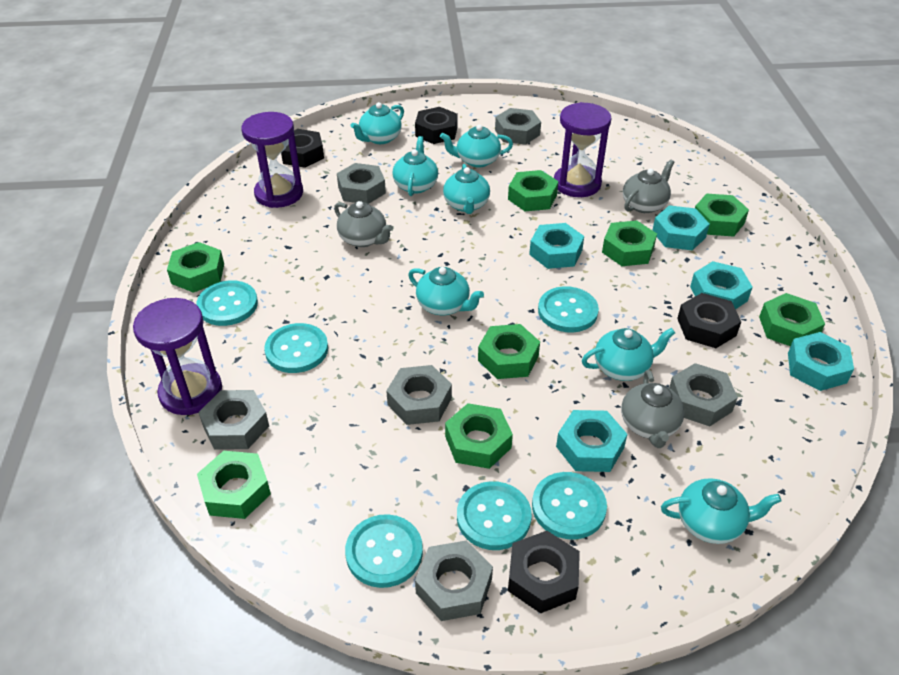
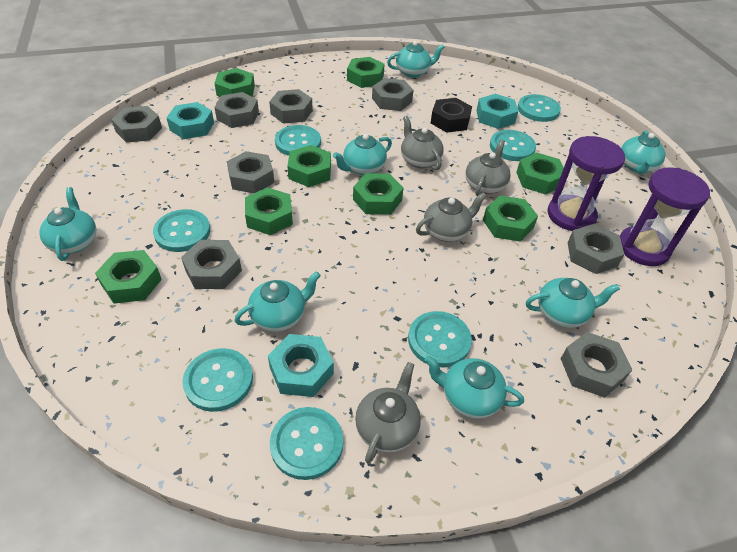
black nut: [281,129,324,168] [415,107,458,144] [508,531,580,614] [677,293,741,348] = 4 -> [431,98,472,133] = 1
grey nut: [198,390,269,449] [337,163,386,204] [386,365,452,425] [415,540,493,621] [495,108,541,145] [669,363,738,426] = 6 -> [111,106,162,143] [181,240,242,289] [214,92,259,128] [227,151,275,193] [269,89,313,124] [372,78,413,111] [561,332,633,398] [568,224,625,274] = 8
grey teapot: [334,201,393,247] [621,370,684,448] [623,159,674,213] = 3 -> [355,362,421,464] [401,116,444,170] [416,192,486,242] [465,140,511,196] = 4
purple hourglass: [133,298,222,415] [241,112,303,208] [554,102,612,197] = 3 -> [548,136,625,231] [620,167,710,266] = 2
turquoise button: [197,280,258,326] [264,323,328,373] [345,514,423,588] [457,481,532,550] [532,472,607,540] [538,286,599,332] = 6 -> [153,209,210,252] [182,348,253,412] [270,407,343,480] [275,125,321,156] [408,311,472,368] [490,130,536,161] [518,94,561,122] = 7
turquoise nut: [529,223,584,269] [556,410,627,472] [652,205,710,250] [690,261,753,309] [788,332,854,391] = 5 -> [166,102,214,139] [268,334,334,397] [476,94,518,129] = 3

